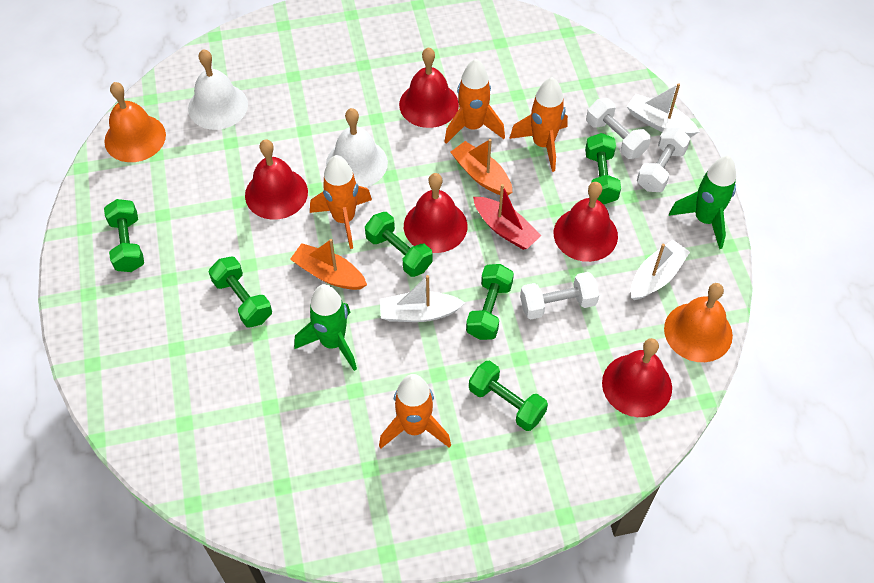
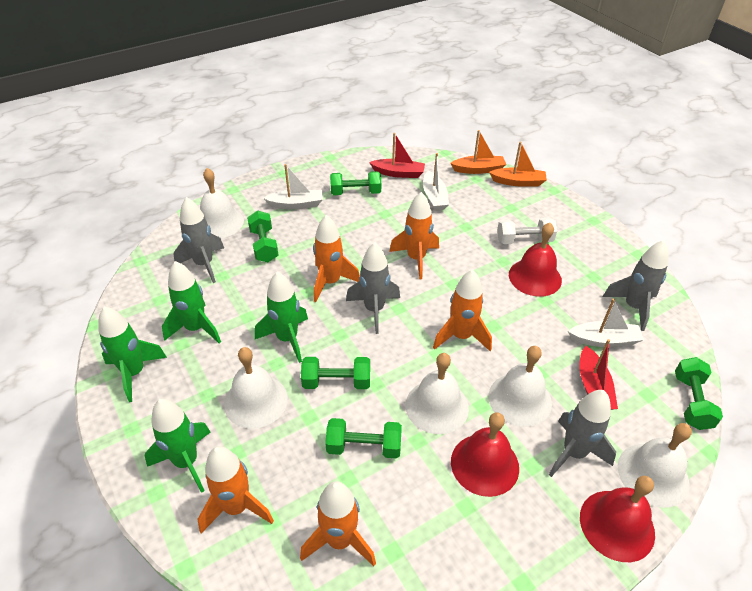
green dumbbell: [104,199,144,272] [209,257,272,328] [365,212,433,277] [466,264,514,340] [469,361,548,431] [585,133,621,204] = 6 -> [247,210,278,262] [301,357,370,389] [325,418,402,459] [330,171,381,195] [675,357,723,430] = 5
green rocket: [294,284,357,371] [669,156,736,249] = 2 -> [98,306,167,402] [145,399,211,493] [162,261,221,343] [255,272,308,363] = 4
grey rocket: none = 0 -> [173,197,224,283] [346,243,400,334] [549,390,616,477] [603,240,668,331] = 4
orange bell: [104,82,166,162] [664,283,733,362] = 2 -> none = 0
orange rocket: [310,155,372,249] [379,374,451,449] [444,59,505,144] [509,77,568,172] = 4 -> [198,446,274,533] [300,481,376,566] [313,215,360,302] [389,192,439,279] [433,269,492,351] = 5
red bell: [245,139,308,220] [399,47,459,128] [404,173,467,253] [554,182,618,262] [602,338,672,417] = 5 -> [451,412,519,497] [509,223,562,297] [580,476,655,562] = 3
red boat: [473,184,541,250] = 1 -> [369,133,425,178] [579,339,618,410] = 2
white bell: [188,49,248,130] [326,108,388,187] = 2 -> [200,168,244,238] [224,347,288,429] [406,353,469,434] [489,346,552,427] [618,423,692,508] = 5
white dumbbell: [520,272,599,319] [586,98,651,159] [637,128,690,192] = 3 -> [497,217,557,245] = 1

